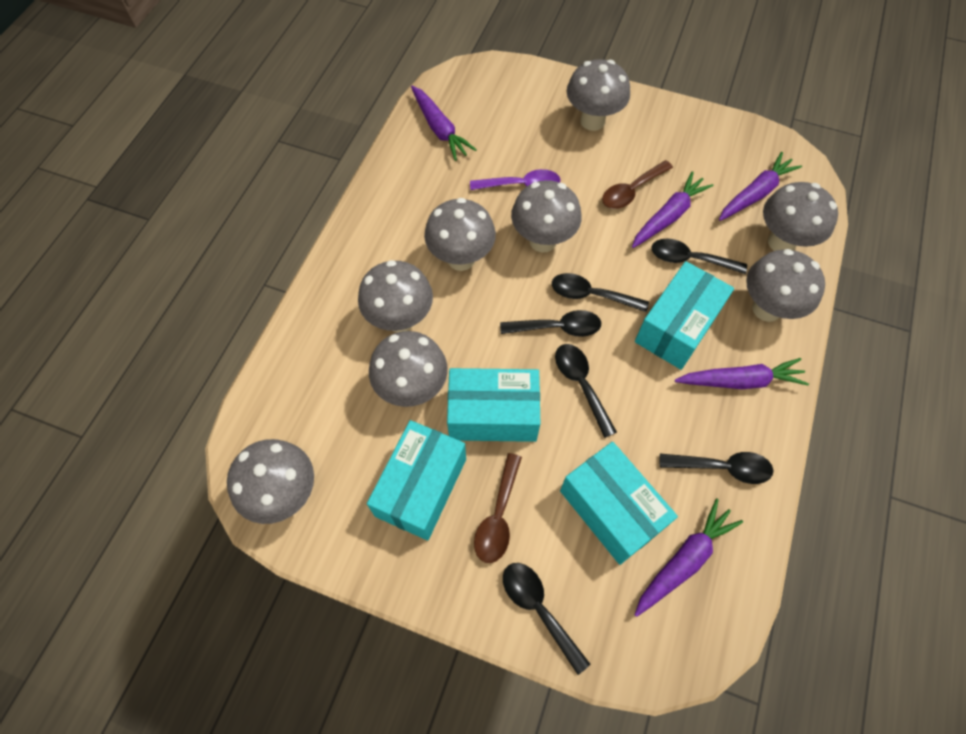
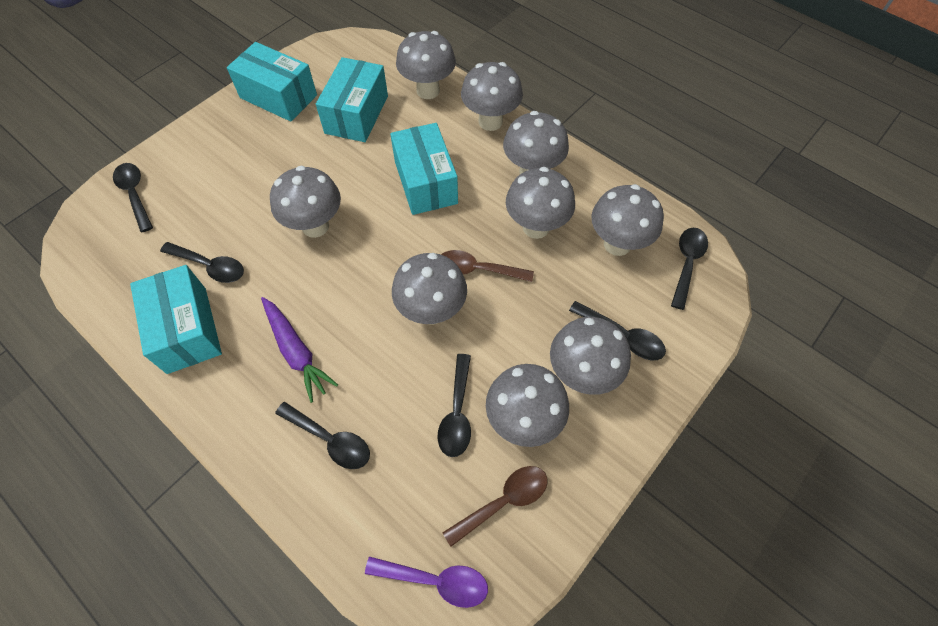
grey mushroom: [227,439,314,524] [358,260,433,332] [369,331,448,407] [424,198,496,271] [511,180,582,252] [567,59,630,131] [746,249,825,322] [763,182,838,251] = 8 -> [270,166,341,238] [392,253,467,325] [396,31,456,99] [461,62,523,131] [486,364,569,447] [503,111,569,174] [506,167,575,239] [550,317,631,395] [591,184,664,256] = 9
purple carrot: [411,86,477,161] [632,171,713,248] [635,499,743,617] [675,358,809,389] [719,152,802,221] = 5 -> [261,297,338,403] = 1

